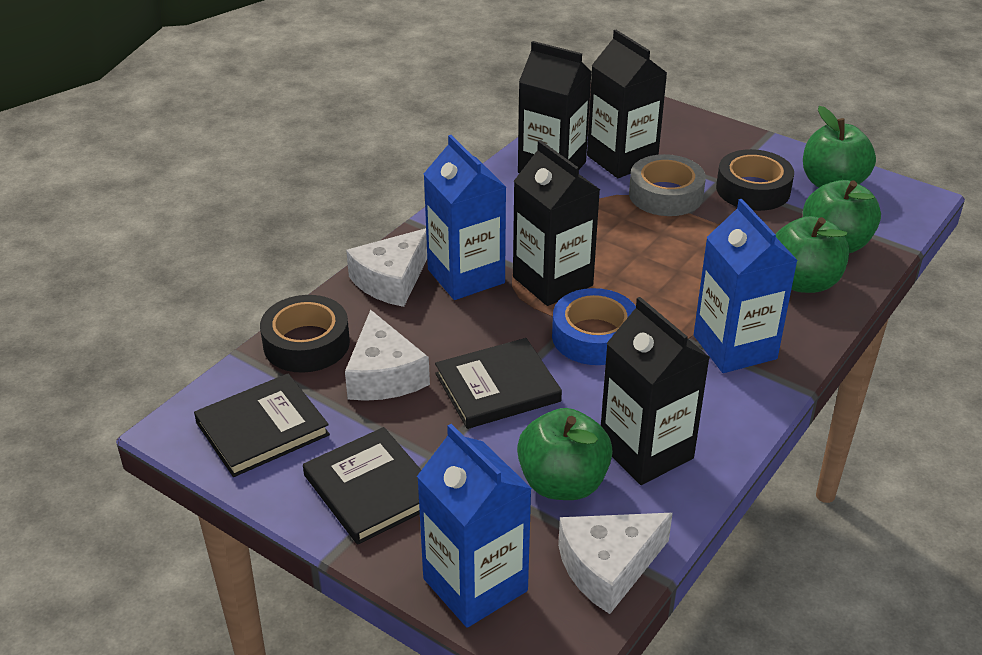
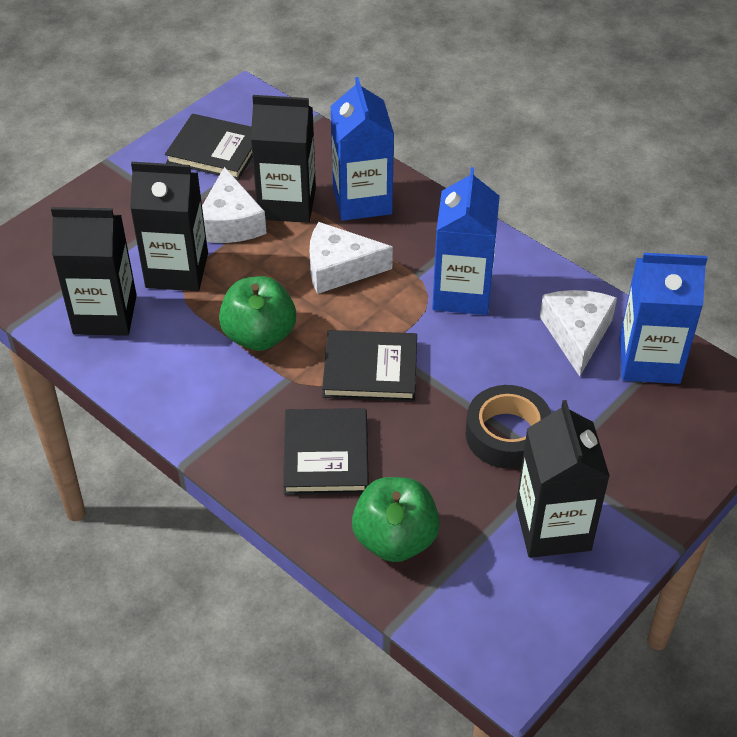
black tape: [260,295,350,373] [716,149,794,211] = 2 -> [466,385,551,469] = 1
blue tape: [552,288,636,365] = 1 -> none = 0
green apple: [517,408,613,500] [776,216,849,293] [803,106,876,188] [803,180,881,253] = 4 -> [219,276,296,351] [352,477,440,562] = 2
grey tape: [629,154,706,216] = 1 -> none = 0

